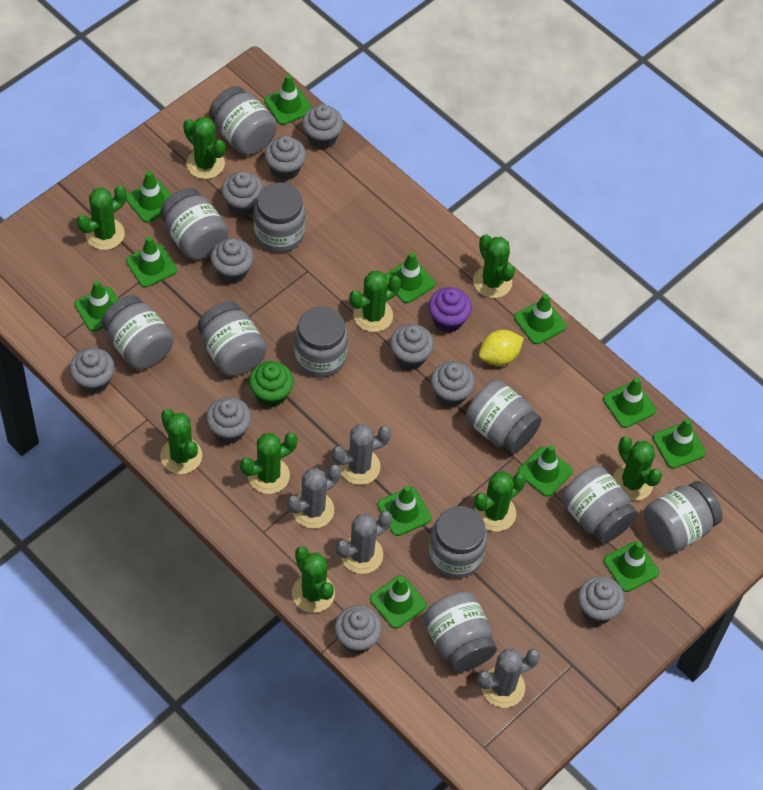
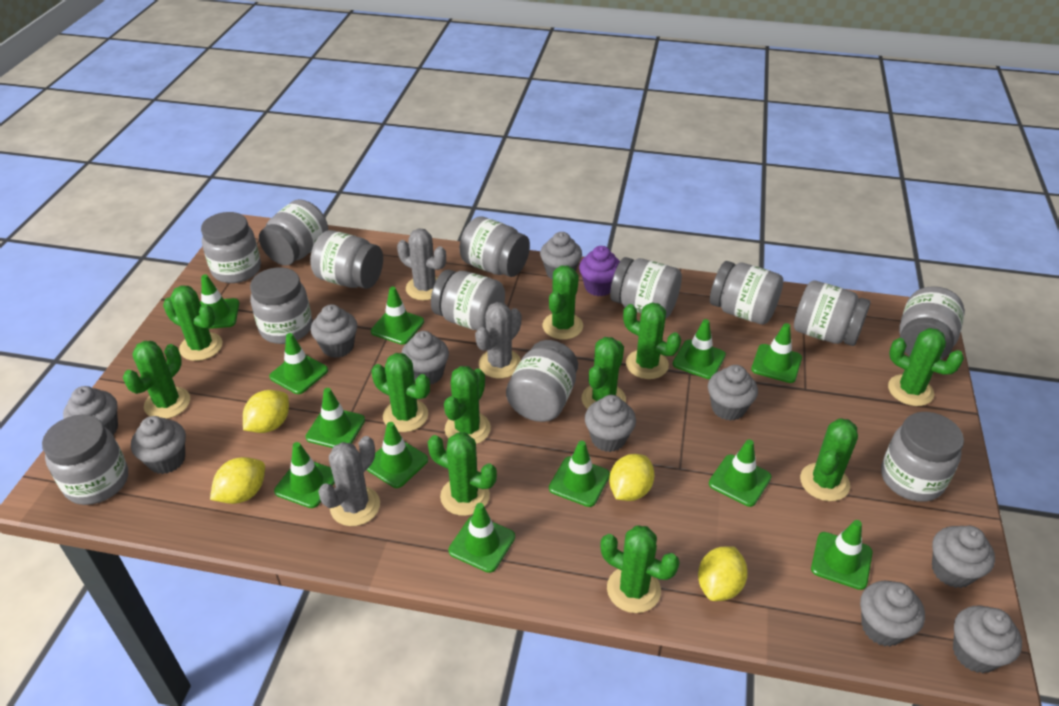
green cactus: [77,186,126,250] [160,409,202,474] [183,117,225,179] [240,433,298,494] [292,547,335,613] [349,271,401,332] [473,234,515,298] [474,471,526,532] [613,436,662,501] = 9 -> [123,341,190,419] [163,285,223,361] [371,353,430,432] [428,432,497,516] [444,366,491,444] [542,265,583,340] [582,337,626,409] [600,525,680,613] [623,303,681,379] [800,418,858,501] [888,328,964,406] = 11
green cupcake: [249,361,294,407] = 1 -> none = 0
grey cactus: [287,464,341,529] [332,424,391,485] [336,511,392,574] [477,649,540,708] = 4 -> [318,436,380,526] [397,228,446,300] [475,302,521,378] = 3
grey jar: [101,295,174,369] [160,188,228,260] [197,301,267,376] [209,86,277,155] [253,182,306,252] [294,306,348,377] [424,591,497,672] [429,506,487,578] [466,380,542,454] [561,466,638,544] [644,481,723,553] = 11 -> [42,415,128,505] [201,212,261,283] [250,267,312,344] [259,199,328,266] [310,230,383,289] [431,269,505,330] [460,216,530,277] [506,340,578,422] [610,257,682,318] [710,261,783,325] [794,281,871,346] [881,412,964,502] [899,286,965,360] = 13
yellow lemon: [479,330,524,366] = 1 -> [210,457,265,504] [243,390,289,433] [609,454,655,501] [698,546,748,601] = 4

